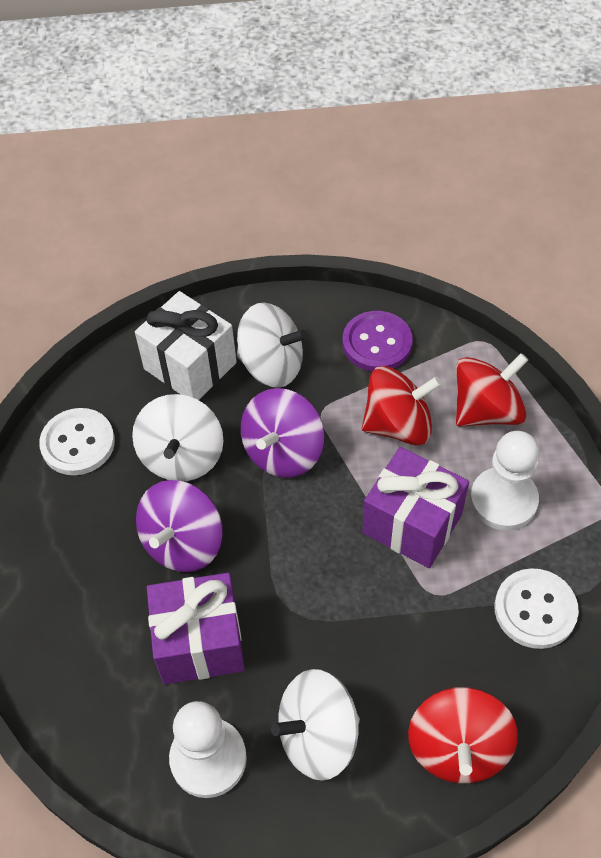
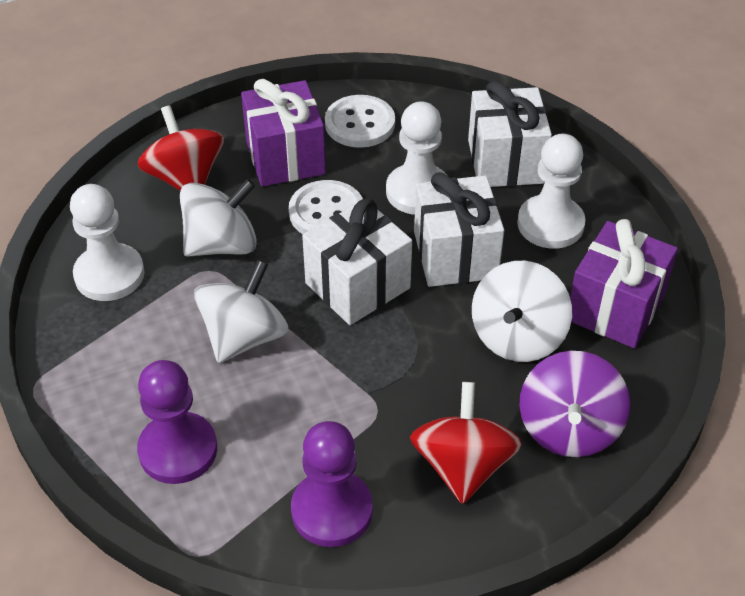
purple button: [343,311,413,371] = 1 -> none = 0
purple pawn: none = 0 -> [137,360,217,484] [291,421,373,547] = 2
purple spinning top: [136,480,223,572] [241,388,324,478] = 2 -> [519,351,630,457] = 1
red spinning top: [362,366,442,445] [408,687,518,783] [456,353,528,427] = 3 -> [138,105,224,191] [410,382,522,504] = 2
white gift: [135,291,237,400] = 1 -> [302,199,412,325] [414,172,504,287] [468,81,552,187] = 3
white pawn: [169,701,247,798] [470,431,539,531] = 2 -> [70,184,145,301] [386,101,447,215] [517,134,586,249] = 3

